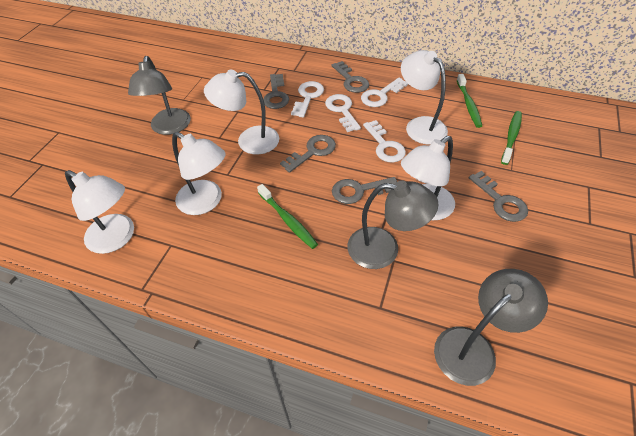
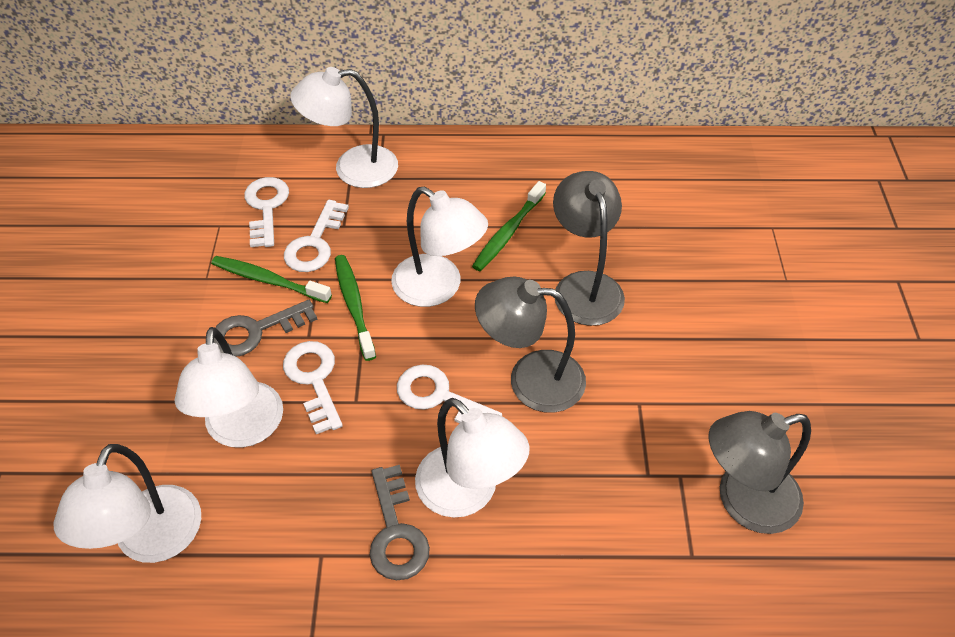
grey key: [263,74,289,109] [280,135,336,173] [331,61,369,93] [332,177,397,204] [469,171,528,222] = 5 -> [214,300,317,357] [370,465,430,580] = 2

